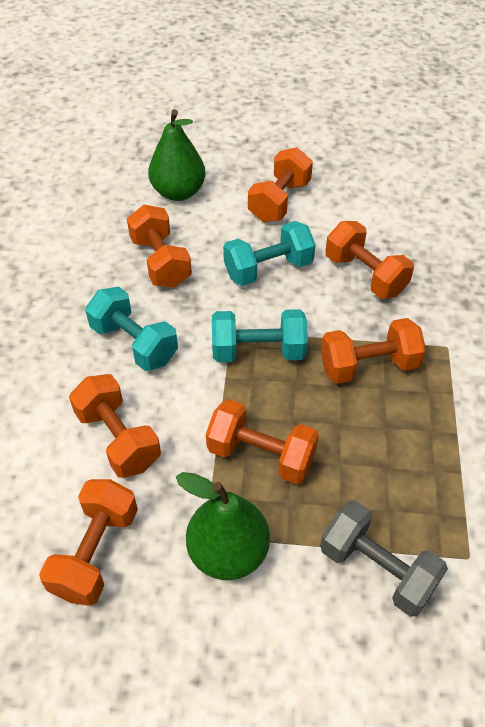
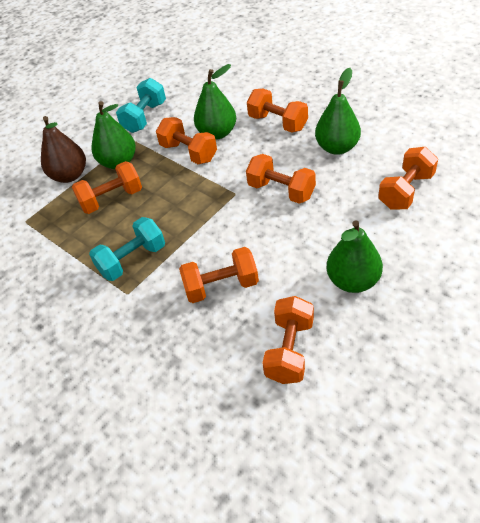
brown pear: none = 0 -> [41,116,86,183] = 1
green pear: [148,109,205,201] [176,472,270,580] = 2 -> [92,101,136,169] [194,64,236,140] [315,68,361,155] [327,220,383,293] = 4
grey dumbbell: [320,500,448,617] = 1 -> none = 0
turquoise dumbbell: [85,286,178,371] [212,309,308,362] [223,221,316,286] = 3 -> [89,217,165,281] [116,78,166,133] = 2

